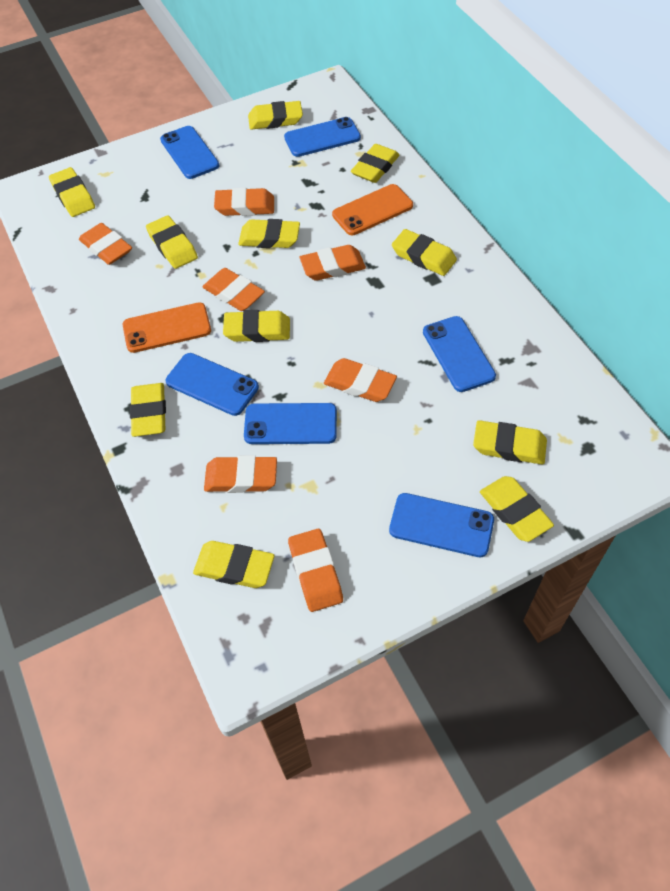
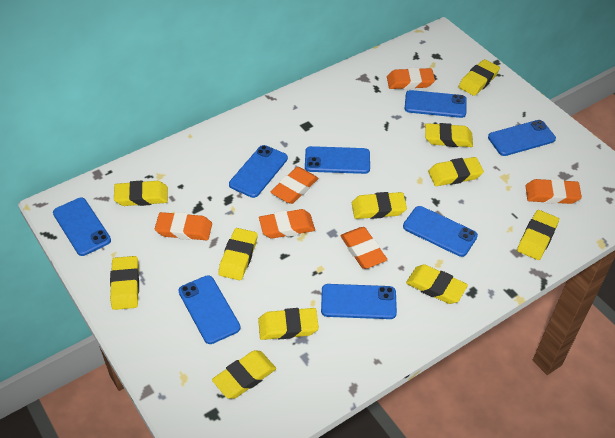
blue phone: [160,126,220,179] [166,353,259,416] [244,403,337,444] [284,117,361,157] [389,493,494,557] [423,316,496,392] = 6 -> [53,198,111,256] [178,275,241,344] [229,145,288,198] [305,146,370,174] [321,284,397,319] [403,206,478,257] [405,90,467,118] [488,120,556,156] = 8
orange eraser: [79,223,132,265] [202,268,265,311] [204,455,277,493] [214,188,274,216] [288,529,343,612] [300,245,366,281] [324,358,397,402] = 7 -> [155,212,212,240] [259,209,315,239] [271,167,318,204] [341,227,387,269] [387,68,435,89] [525,179,582,204] = 6
orange phone: [123,302,211,353] [332,184,413,235] = 2 -> none = 0

